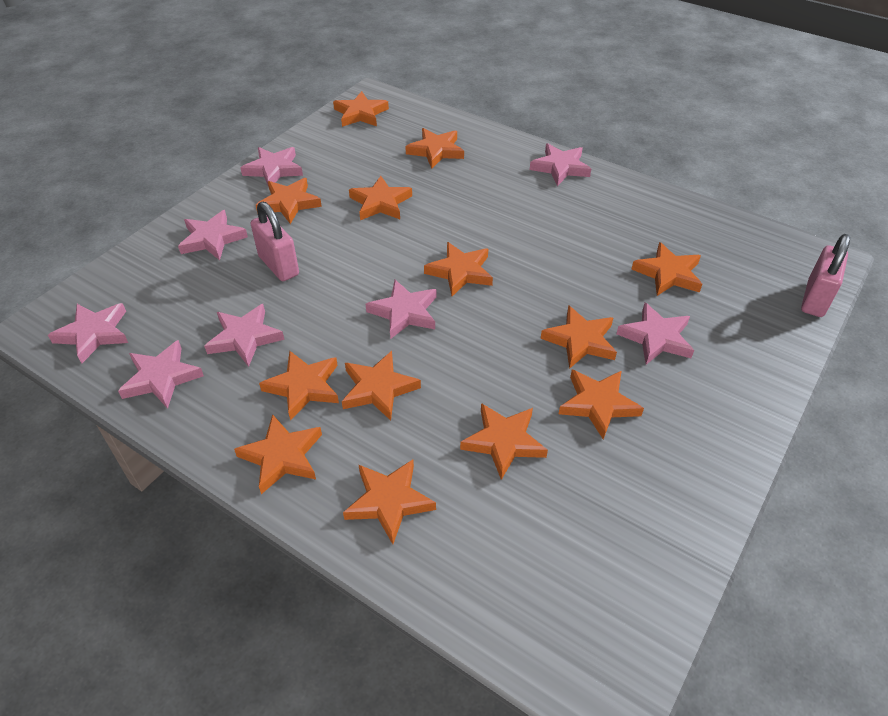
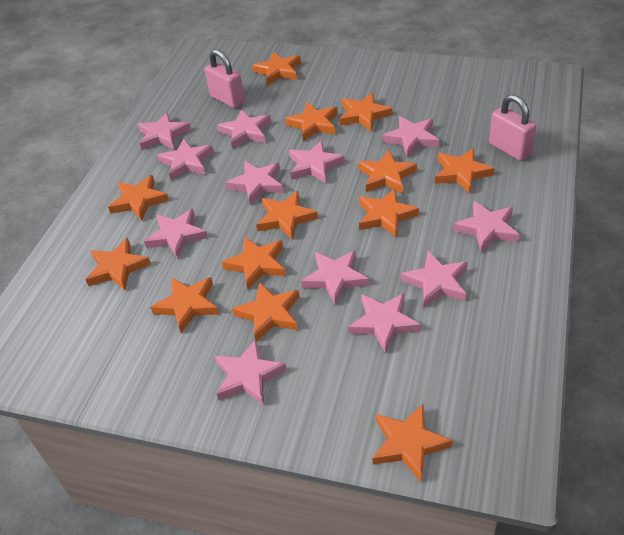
pink star: [48,303,128,363] [118,340,204,409] [178,210,248,260] [204,304,284,367] [240,147,303,187] [366,280,437,339] [530,143,591,186] [616,303,694,365] = 8 -> [138,112,191,150] [144,209,208,258] [157,138,214,180] [214,339,287,405] [217,109,271,149] [226,161,284,205] [289,140,345,183] [301,250,369,305] [348,293,421,353] [383,116,439,157] [401,251,468,308] [453,201,520,252] = 12

